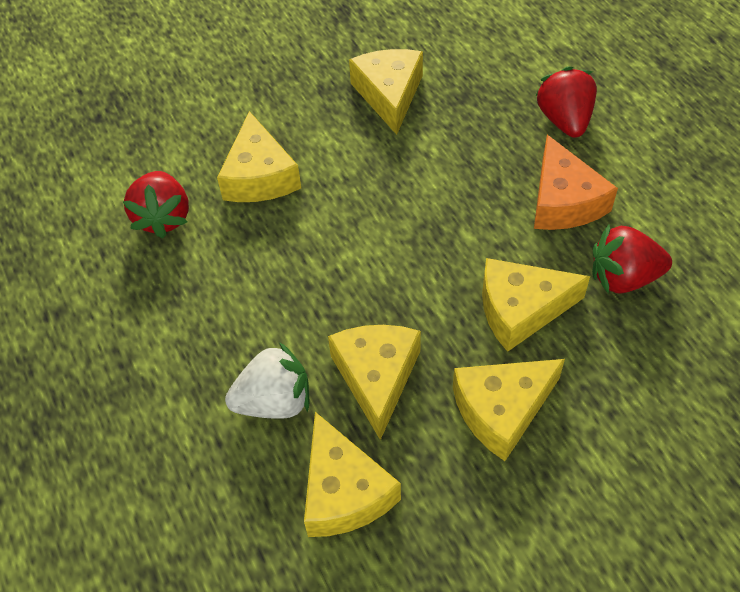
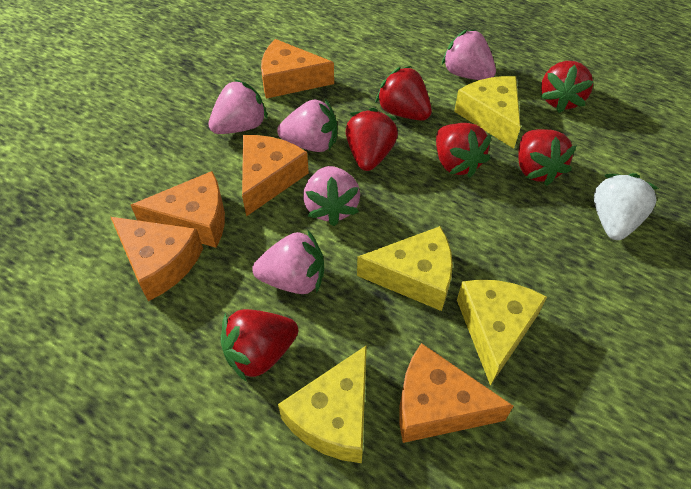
orange cheese: [534,135,618,230] = 1 -> [111,217,203,301] [131,171,225,248] [242,135,309,217] [261,39,334,99] [399,343,514,443] = 5
pink strawberry: none = 0 -> [208,79,268,134] [252,229,324,294] [277,99,337,152] [303,166,360,226] [442,29,496,80] = 5
red strawberry: [123,171,189,238] [535,66,597,138] [592,224,672,294] = 3 -> [221,309,298,382] [346,108,398,171] [376,66,432,121] [436,123,492,178] [518,129,576,186] [541,61,594,113] = 6
yellow cheese: [217,111,301,202] [304,412,401,537] [328,325,421,440] [349,49,423,135] [453,359,565,461] [482,258,590,352] = 6 -> [278,345,367,463] [357,226,453,311] [454,76,521,149] [457,280,547,386] = 4

